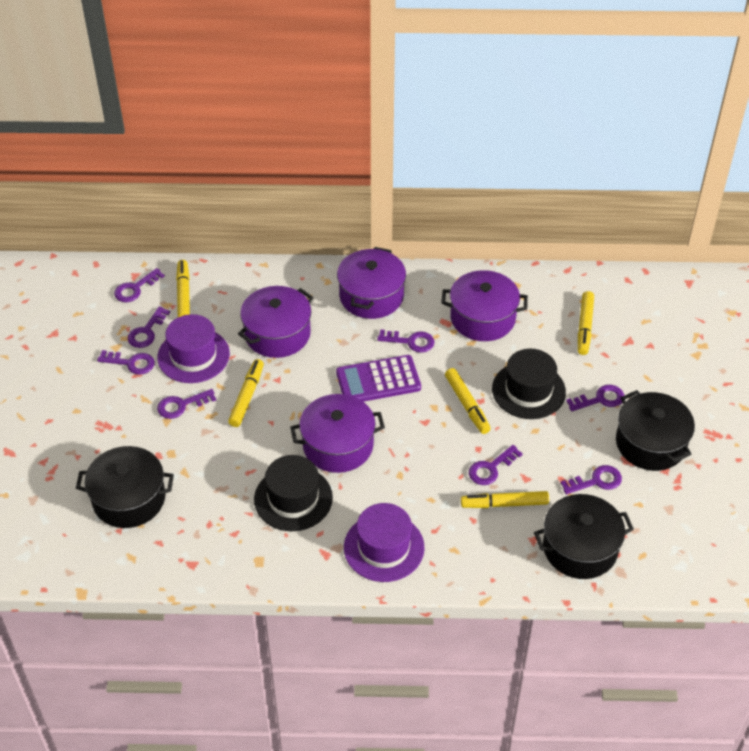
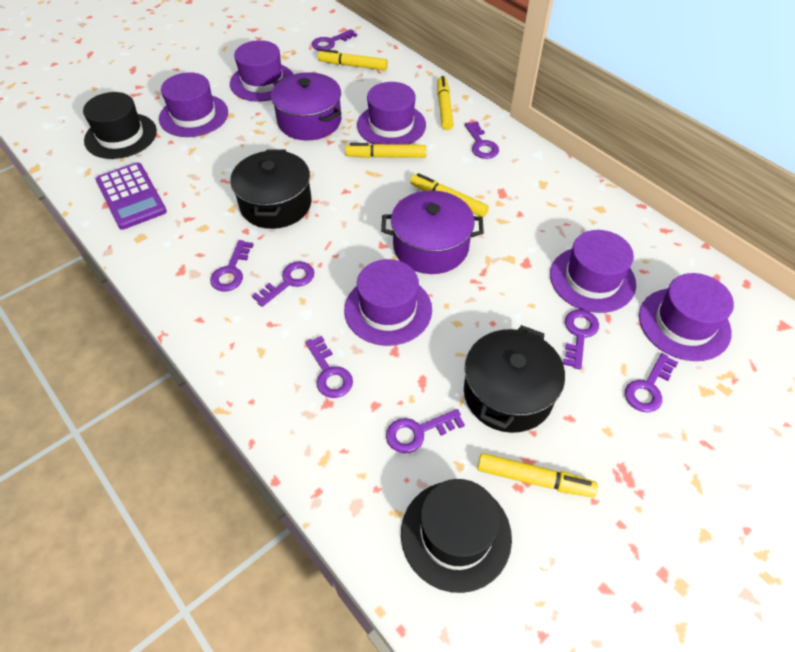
black pot: [76,446,174,528] [534,494,634,579] [616,390,695,471] = 3 -> [230,149,312,229] [464,325,565,433] = 2
purple hat: [157,314,230,383] [344,503,425,582] = 2 -> [159,72,228,137] [230,40,293,102] [344,259,432,346] [357,82,426,145] [550,230,636,313] [639,273,734,361] = 6
purple pot: [238,286,313,358] [290,394,385,473] [337,247,406,319] [441,270,528,341] = 4 -> [271,72,341,140] [381,190,484,274] = 2

